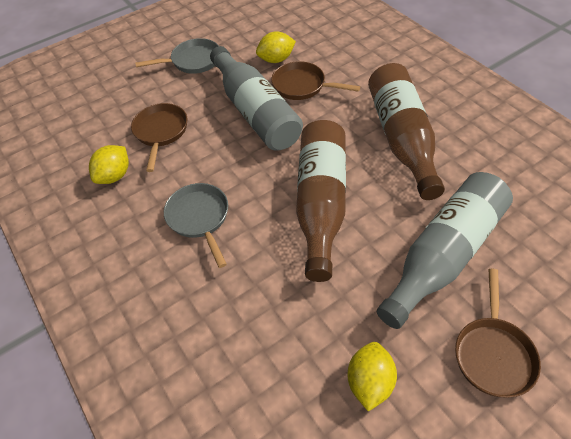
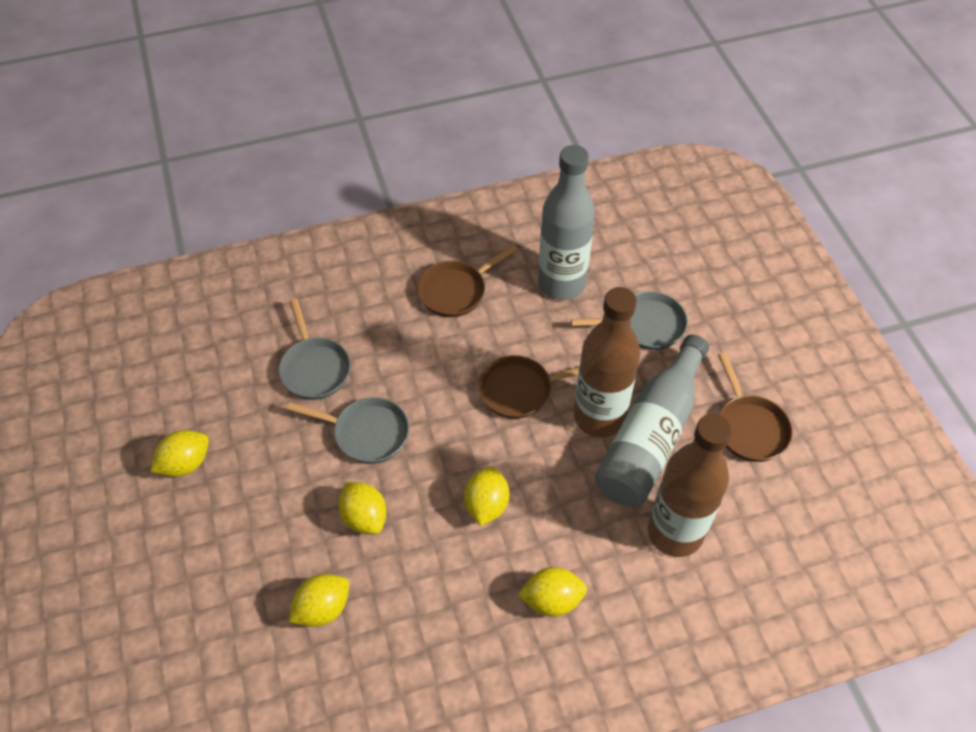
grey pan: [135,38,219,74] [164,183,228,268] = 2 -> [279,299,351,400] [287,397,409,464] [571,291,688,350] = 3
yellow lemon: [89,145,129,184] [256,31,296,63] [347,342,397,411] = 3 -> [150,430,209,477] [289,574,349,627] [338,482,387,534] [464,466,509,526] [518,567,587,617] = 5

